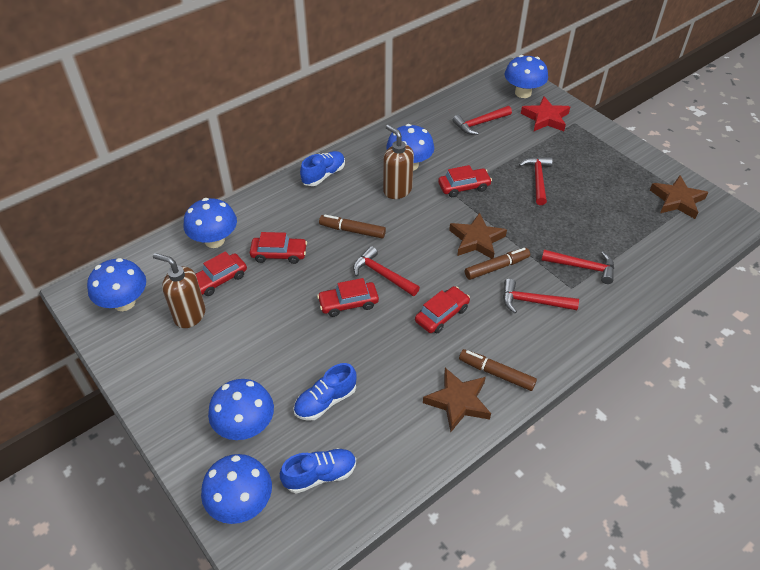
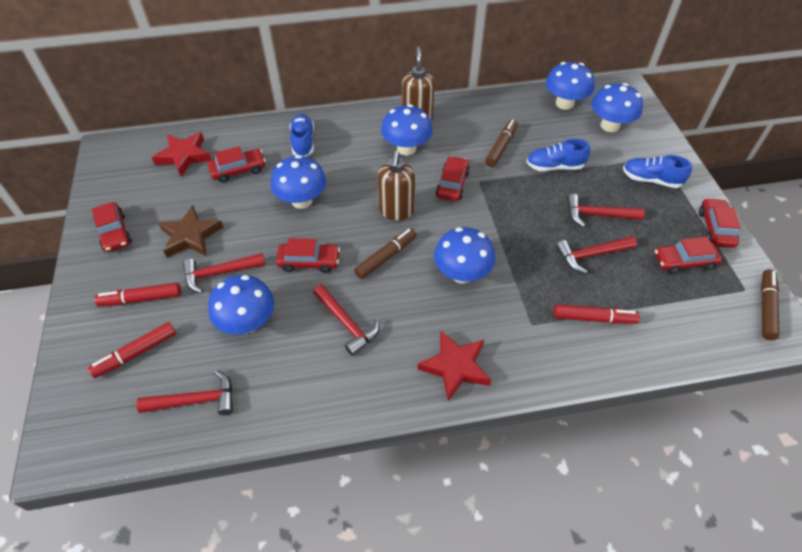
brown star: [423,368,491,432] [449,212,507,259] [650,175,708,219] = 3 -> [158,205,223,258] = 1
red car: [196,251,247,296] [250,232,307,264] [317,278,379,317] [415,286,470,333] [438,165,492,197] = 5 -> [92,202,132,252] [208,147,266,183] [276,238,340,273] [436,156,470,201] [655,237,722,274] [699,198,741,248] = 6
red marker: none = 0 -> [88,322,176,378] [94,283,181,306] [553,304,640,324] = 3
red star: [521,96,570,131] = 1 -> [151,132,211,177] [418,331,491,401] = 2

